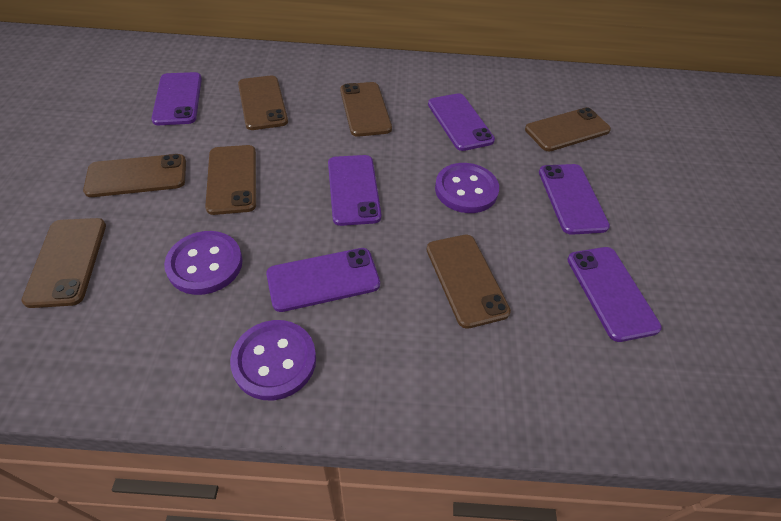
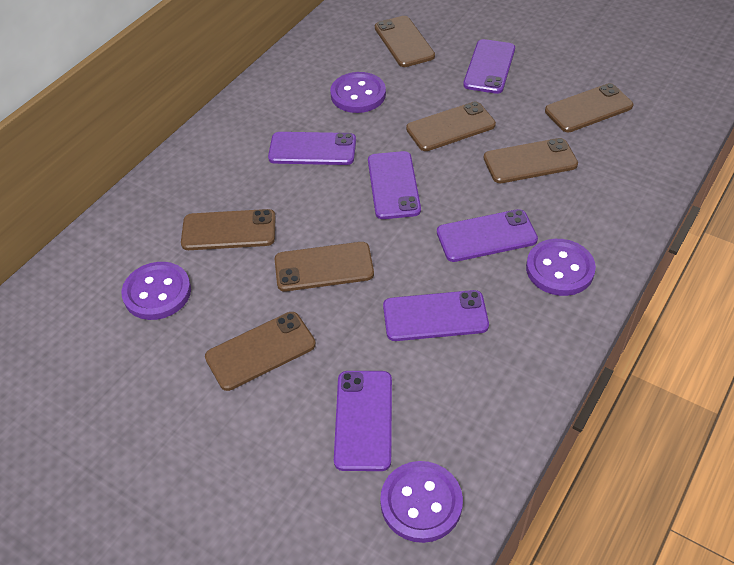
purple button: [164,231,243,295] [230,320,316,400] [435,163,499,213] = 3 -> [121,262,191,320] [330,72,386,113] [380,461,463,543] [526,239,596,296] = 4

